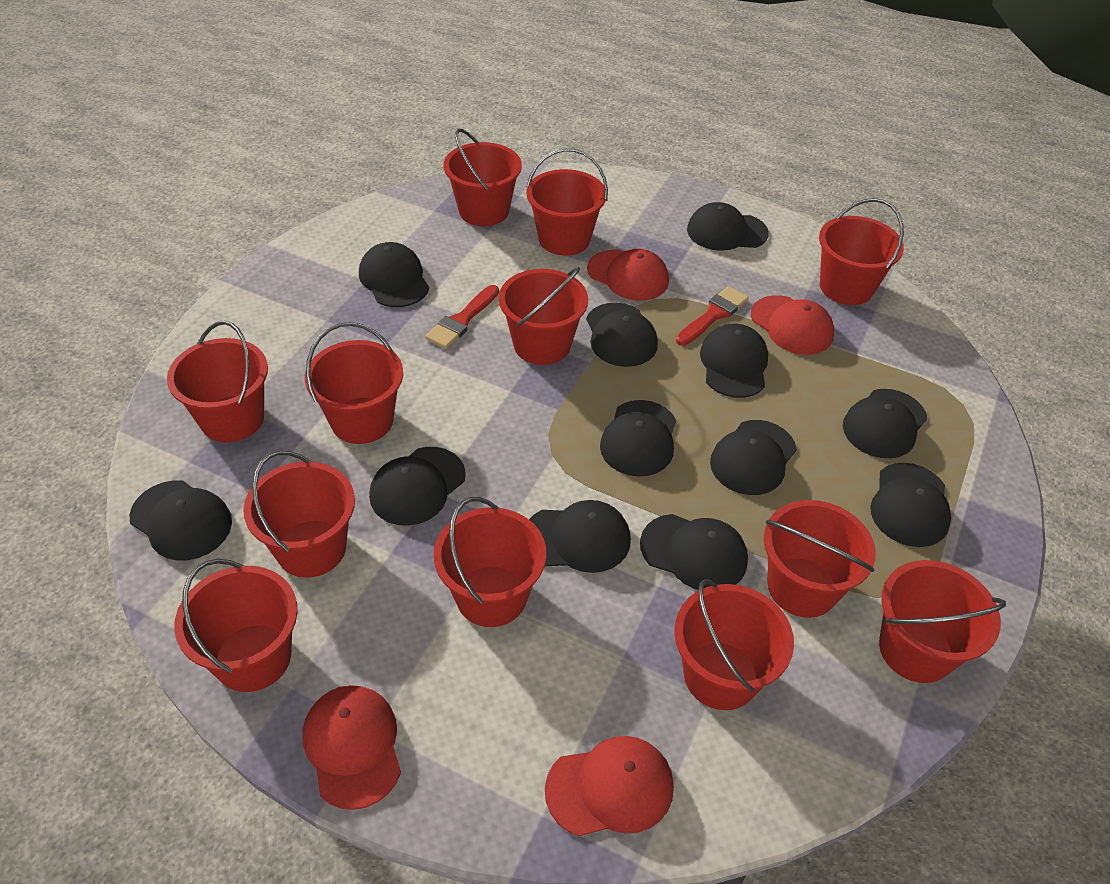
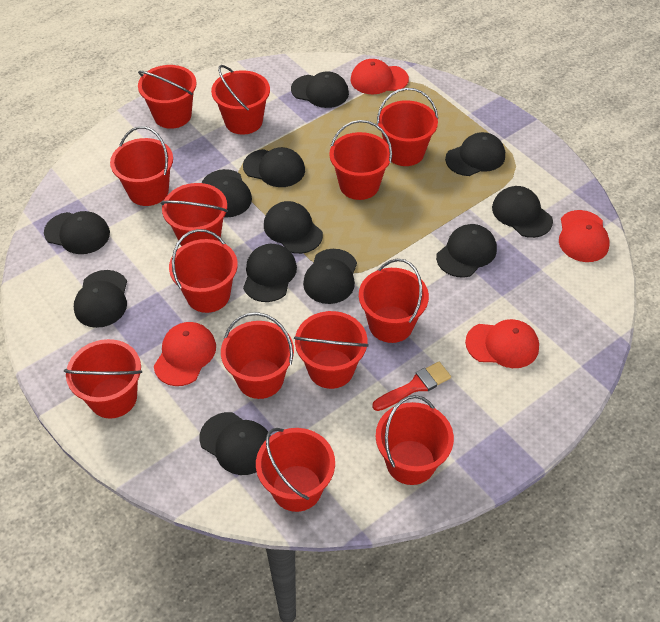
red brush: [425,285,499,349] [676,286,749,346] = 2 -> [372,362,451,411] = 1
red bucket: [167,321,268,443] [174,559,298,692] [243,451,355,578] [305,322,403,444] [433,497,546,627] [444,129,522,226] [499,267,588,365] [526,148,608,255] [674,579,794,710] [764,500,876,618] [819,198,904,305] [879,560,1006,683] = 12 -> [64,339,142,419] [110,126,173,206] [138,65,197,129] [161,183,228,246] [169,229,238,313] [211,65,270,135] [221,312,294,399] [256,428,335,512] [294,311,369,389] [329,120,392,200] [359,259,429,343] [376,395,454,485] [377,88,438,166] = 13

